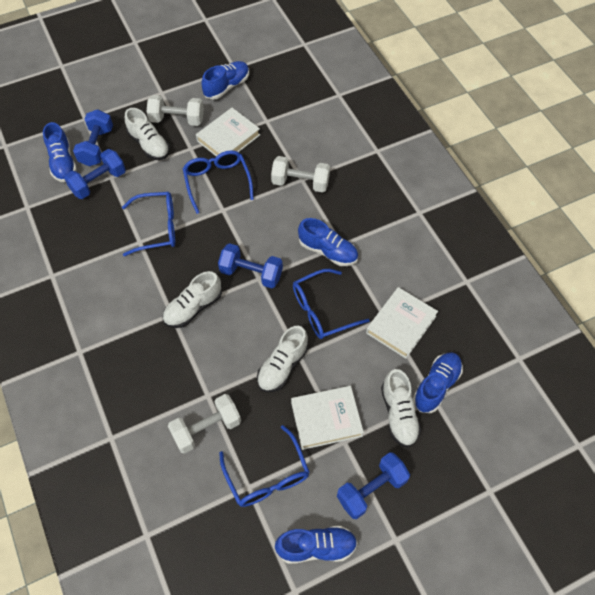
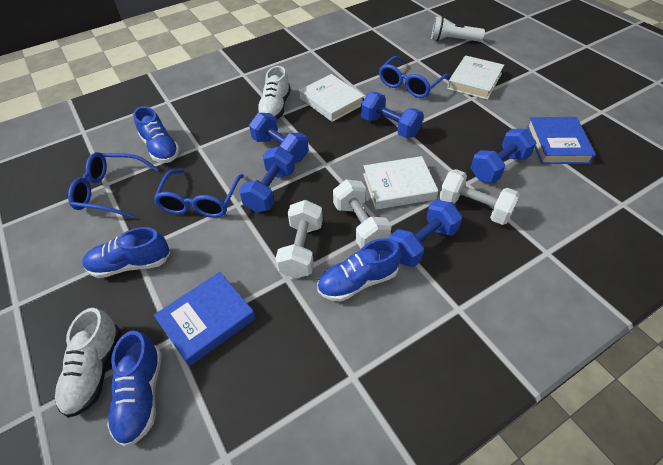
blue book: none = 0 -> [154,272,256,367] [527,117,596,164] = 2
blue dumbbell: [64,149,126,199] [73,109,113,166] [218,243,283,288] [337,452,410,519] = 4 -> [239,147,295,212] [249,113,309,163] [361,92,424,138] [390,200,462,267] [471,129,537,183] = 5
blue glasses: [122,192,175,256] [183,150,254,214] [219,425,310,507] [293,269,370,339] = 4 -> [68,152,158,219] [153,169,244,217] [379,56,450,98] = 3
blue shoe: [43,122,77,182] [201,61,249,100] [275,526,358,564] [298,218,358,266] [413,352,463,413] = 5 -> [82,227,170,278] [107,331,162,447] [133,106,180,163] [317,238,401,302] = 4
white flashlight: none = 0 -> [431,16,485,42] = 1
white shoe: [125,108,170,160] [162,271,222,328] [257,326,308,392] [381,369,421,448] = 4 -> [55,308,121,418] [257,66,291,119] = 2

